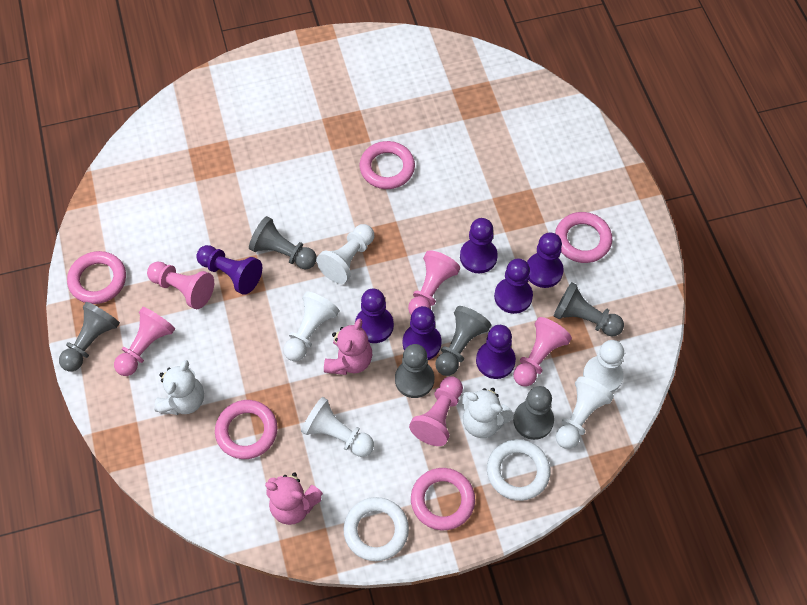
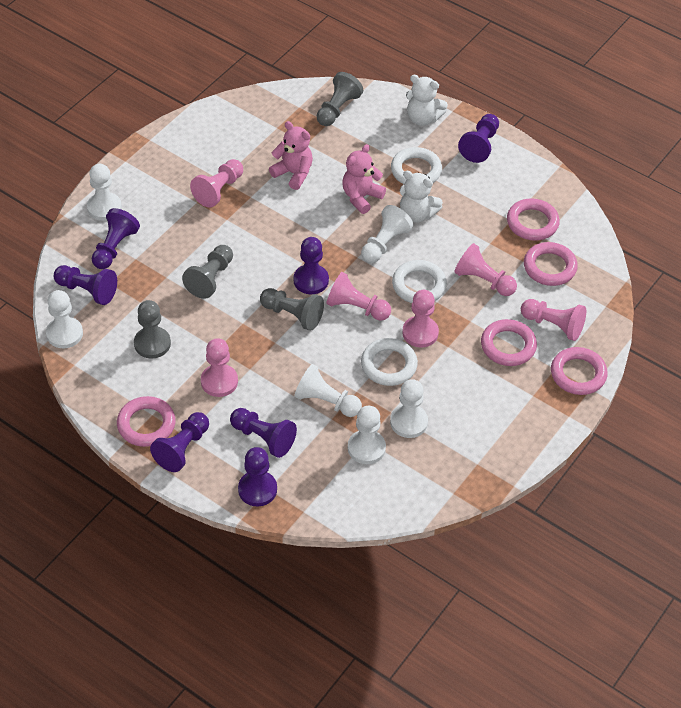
grey pawn: [59,302,120,371] [249,216,317,269] [395,344,434,398] [435,306,491,376] [513,386,554,440] [554,282,624,337] = 6 -> [134,300,171,358] [182,245,233,299] [260,288,324,331] [317,72,363,126] = 4
pink pawn: [114,307,175,376] [147,262,214,309] [408,250,460,314] [409,376,463,446] [513,317,572,387] = 5 -> [190,159,243,207] [201,338,238,397] [326,272,391,321] [402,290,439,348] [454,243,517,296] [521,299,586,341] = 6
white pawn: [283,292,339,361] [301,397,374,457] [316,224,374,284] [556,376,614,449] [583,340,624,393] = 5 -> [46,290,83,348] [87,164,122,221] [294,364,362,417] [348,406,386,464] [361,205,413,263] [390,379,428,438] = 6
white ring: [343,497,409,561] [487,439,550,501] = 2 -> [361,338,418,386] [391,147,442,184] [392,260,447,303] = 3

